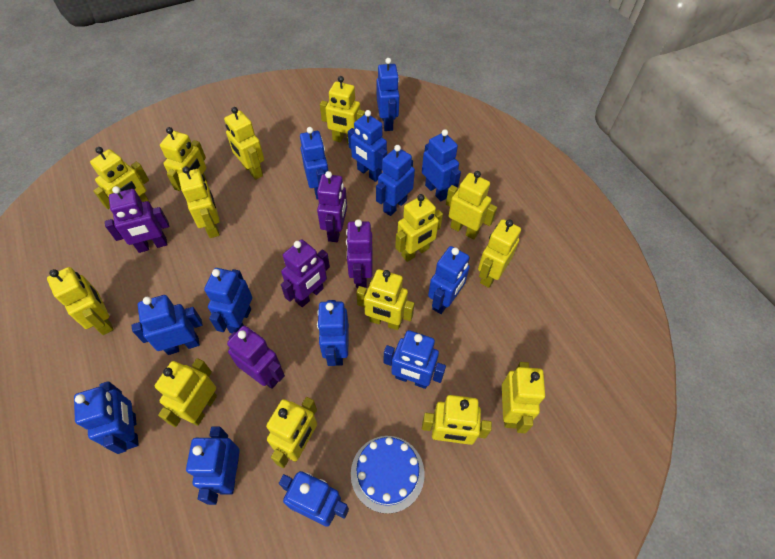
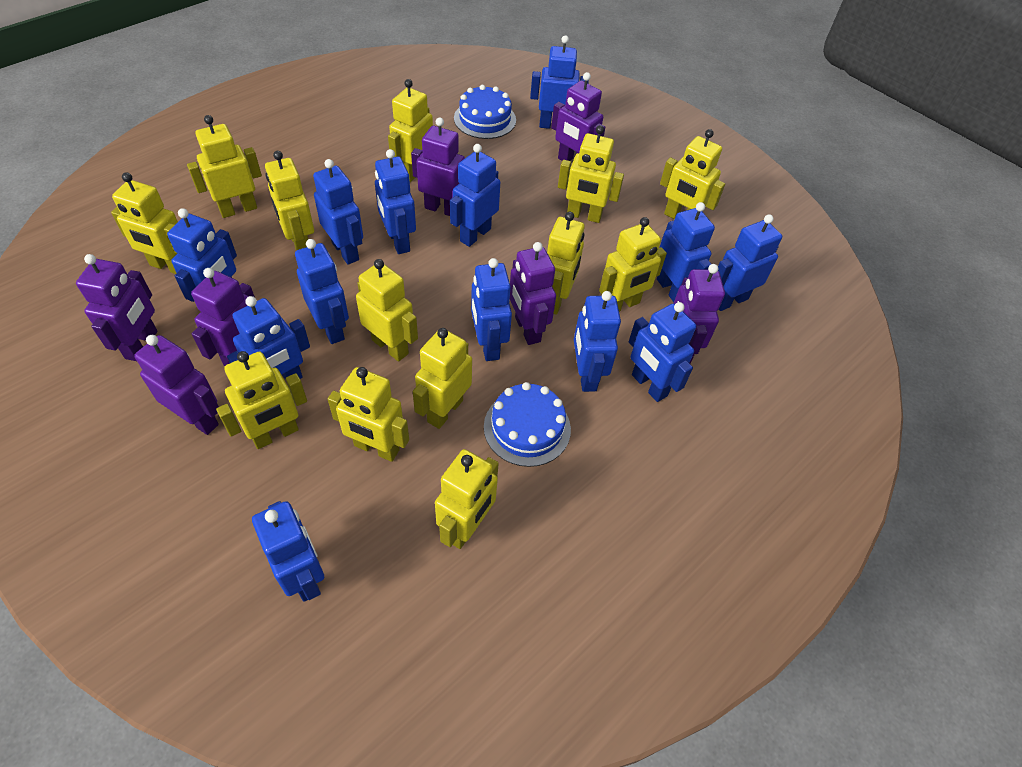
blue cake: [351,436,425,514] = 1 -> [454,85,516,139] [484,382,571,467] = 2
purple robot: [105,186,169,253] [227,325,285,389] [281,239,330,307] [317,171,347,242] [346,219,372,288] = 5 -> [76,254,157,361] [134,335,219,435] [191,268,255,367] [411,117,465,216] [510,242,556,345] [551,72,605,161] [673,264,725,364] = 7
yellow robot: [47,267,114,335] [90,147,150,209] [155,358,217,427] [160,127,207,191] [178,166,220,238] [224,107,264,180] [266,397,317,468] [320,76,365,145] [356,269,415,330] [395,194,443,262] [422,395,492,445] [446,171,497,239] [478,219,521,288] [502,362,545,433] = 14 -> [111,172,178,274] [187,115,262,218] [216,351,307,449] [265,151,314,251] [328,367,409,462] [356,259,418,362] [388,79,433,182] [413,328,472,429] [435,449,499,549] [547,212,585,315] [558,125,624,223] [599,217,667,312] [660,129,725,219] = 13

